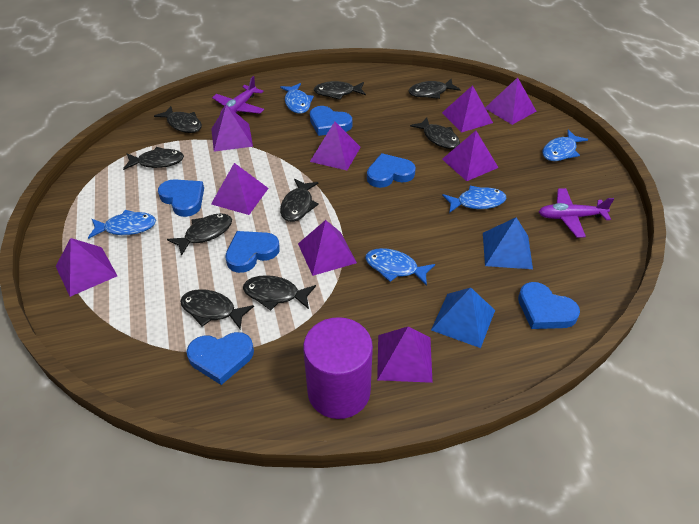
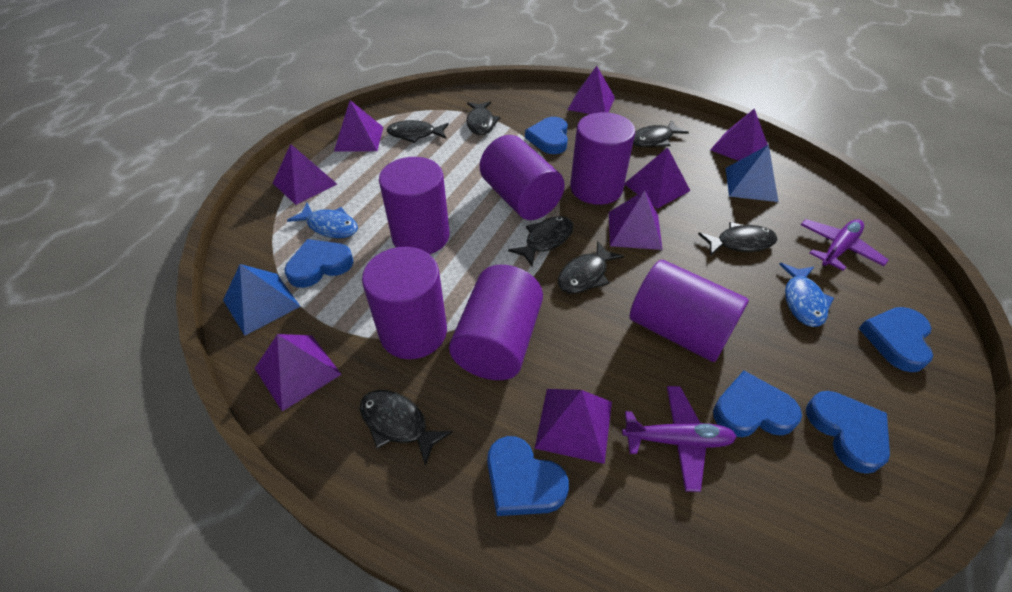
black fish: [123,147,184,170] [154,106,202,133] [167,213,232,256] [180,289,254,329] [243,275,316,311] [280,179,319,222] [314,81,366,100] [409,79,461,99] [410,117,460,149] = 9 -> [360,390,453,466] [386,120,449,143] [466,101,501,135] [508,216,573,266] [558,241,624,294] [633,120,689,147] [698,222,777,256] = 7
blue fish: [88,210,156,239] [280,83,314,114] [365,248,435,286] [442,186,506,213] [542,130,588,161] = 5 -> [287,203,358,238] [779,263,834,327] = 2
purple cylinder: [303,317,373,419] = 1 -> [362,247,447,359] [379,157,450,254] [449,265,543,380] [480,135,565,220] [570,112,635,205] [630,260,749,362] = 6
purple pyramid: [56,238,117,297] [211,105,253,152] [211,163,269,215] [298,220,357,276] [310,122,361,170] [377,326,433,383] [442,85,493,133] [442,131,499,181] [485,77,536,125] = 9 -> [255,334,342,411] [273,144,337,205] [334,100,383,152] [534,389,612,464] [568,66,615,114] [609,190,663,250] [624,147,690,209] [710,108,768,161] = 8

